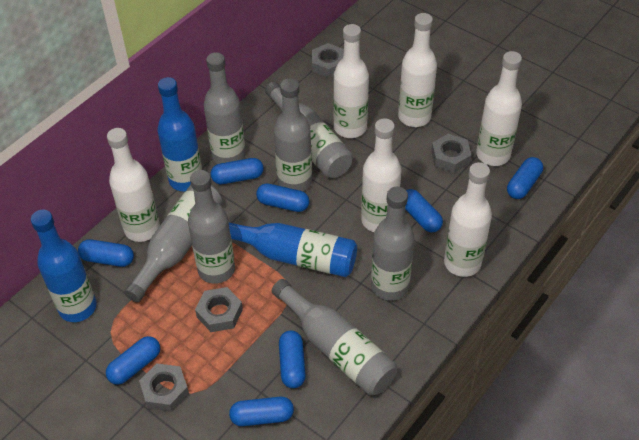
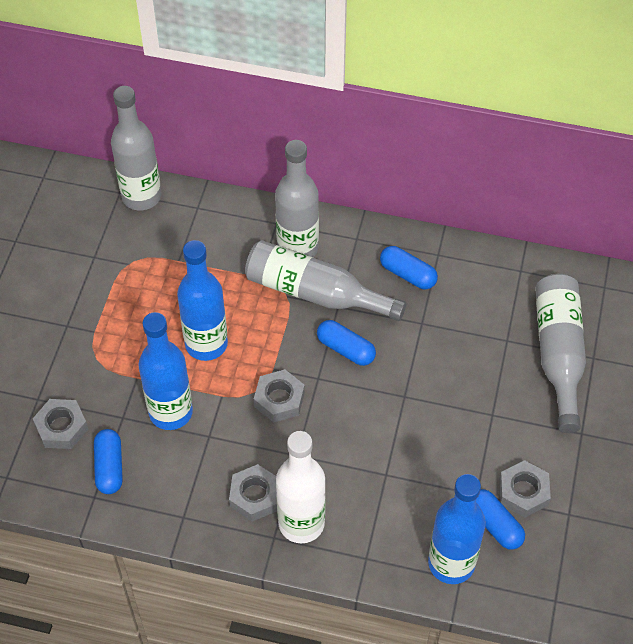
blue capsule: [78,239,134,267] [106,336,160,385] [211,158,264,184] [229,397,294,426] [256,183,309,212] [279,331,306,388] [405,189,443,232] [507,157,543,199] = 8 -> [94,429,123,494] [317,320,376,366] [380,246,438,289] [476,489,525,550] = 4
grey bottle: [124,185,222,302] [188,170,235,284] [204,52,246,164] [265,82,353,178] [272,279,397,395] [274,79,312,191] [371,187,414,300] = 7 -> [111,86,161,211] [245,240,406,321] [275,140,319,257] [535,274,586,433] = 4
white bottle: [107,128,160,242] [333,24,369,138] [361,118,401,232] [398,13,437,127] [444,162,492,277] [476,51,522,166] = 6 -> [276,431,326,543] = 1

